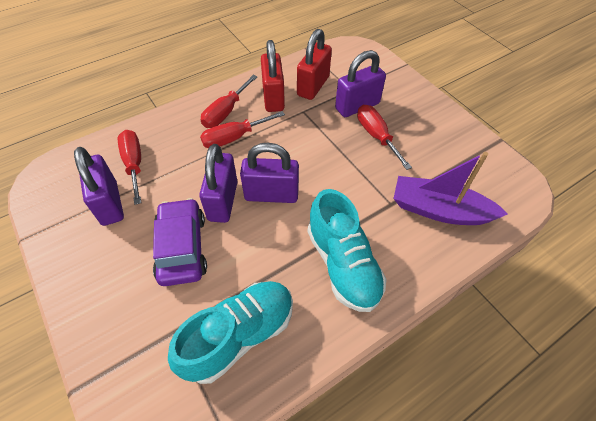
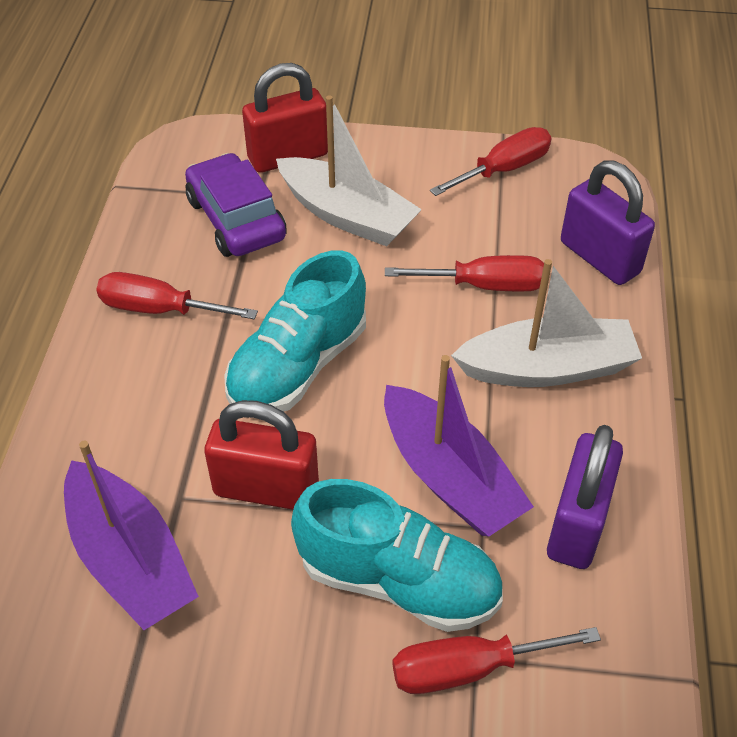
purple boat: [393,152,508,225] = 1 -> [64,441,199,630] [384,355,534,536] = 2
purple padlock: [74,147,124,226] [199,144,237,223] [240,143,299,203] [335,50,386,117] = 4 -> [547,425,623,569] [561,160,655,285] = 2
white boat: none = 0 -> [276,95,422,247] [451,259,642,387] = 2

